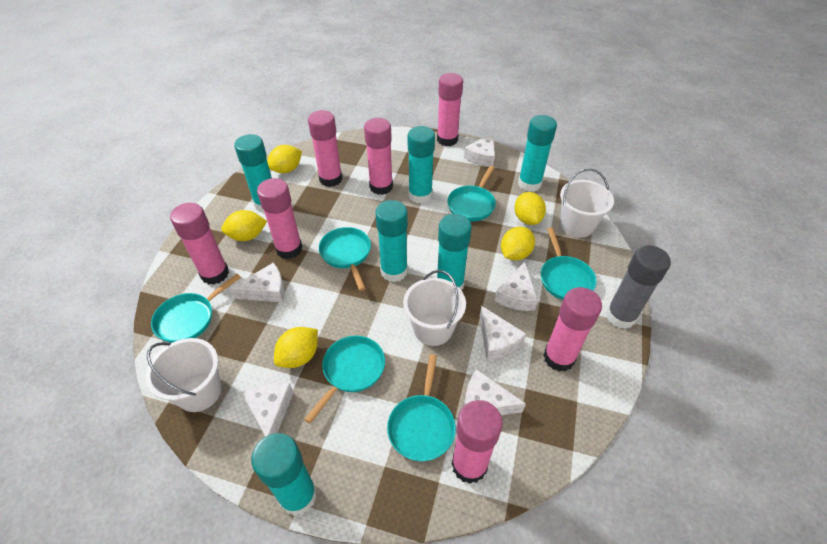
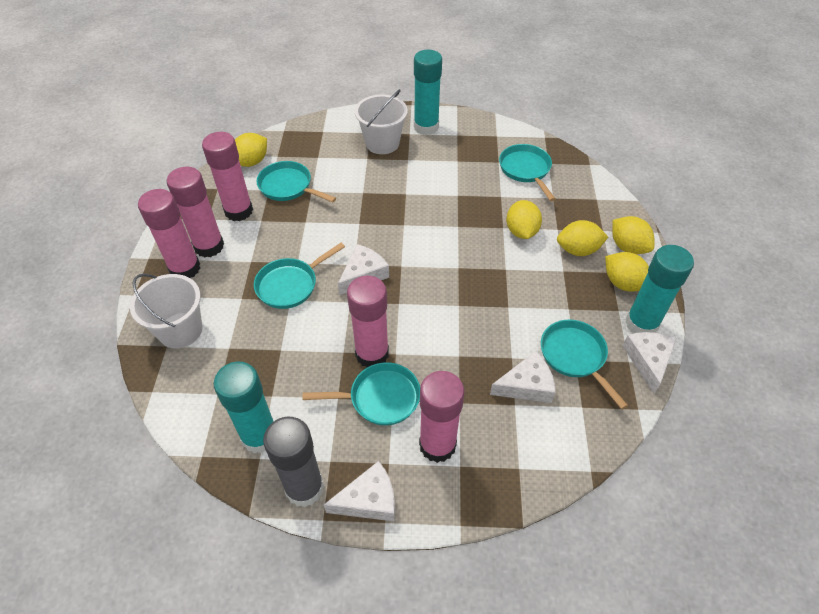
pink glue stick: [170,203,229,285] [257,178,302,259] [308,110,342,187] [364,118,393,195] [437,73,463,146] [451,400,503,484] [543,287,602,372] = 7 -> [138,189,200,278] [167,167,224,258] [202,132,253,221] [347,276,389,367] [419,371,464,463] = 5
turquoise glue stick: [234,134,272,213] [251,433,317,516] [375,200,408,282] [408,126,435,204] [437,214,472,291] [518,115,557,192] = 6 -> [214,362,274,454] [414,50,442,135] [625,245,694,333] = 3
turquoise pan: [151,274,241,343] [304,336,385,424] [319,227,371,291] [387,354,456,462] [447,166,496,221] [541,227,597,300] = 6 -> [254,243,345,309] [256,161,336,202] [302,362,420,426] [499,144,556,201] [541,320,628,409] = 5
white bucket: [146,338,222,412] [403,270,466,346] [560,168,614,238] = 3 -> [130,274,202,348] [355,89,408,154] = 2
white cheese: [230,263,285,303] [241,382,294,437] [464,133,495,167] [464,369,526,415] [480,306,526,360] [495,262,538,311] = 6 -> [324,461,395,521] [338,244,389,295] [490,351,555,403] [623,332,677,394] = 4

